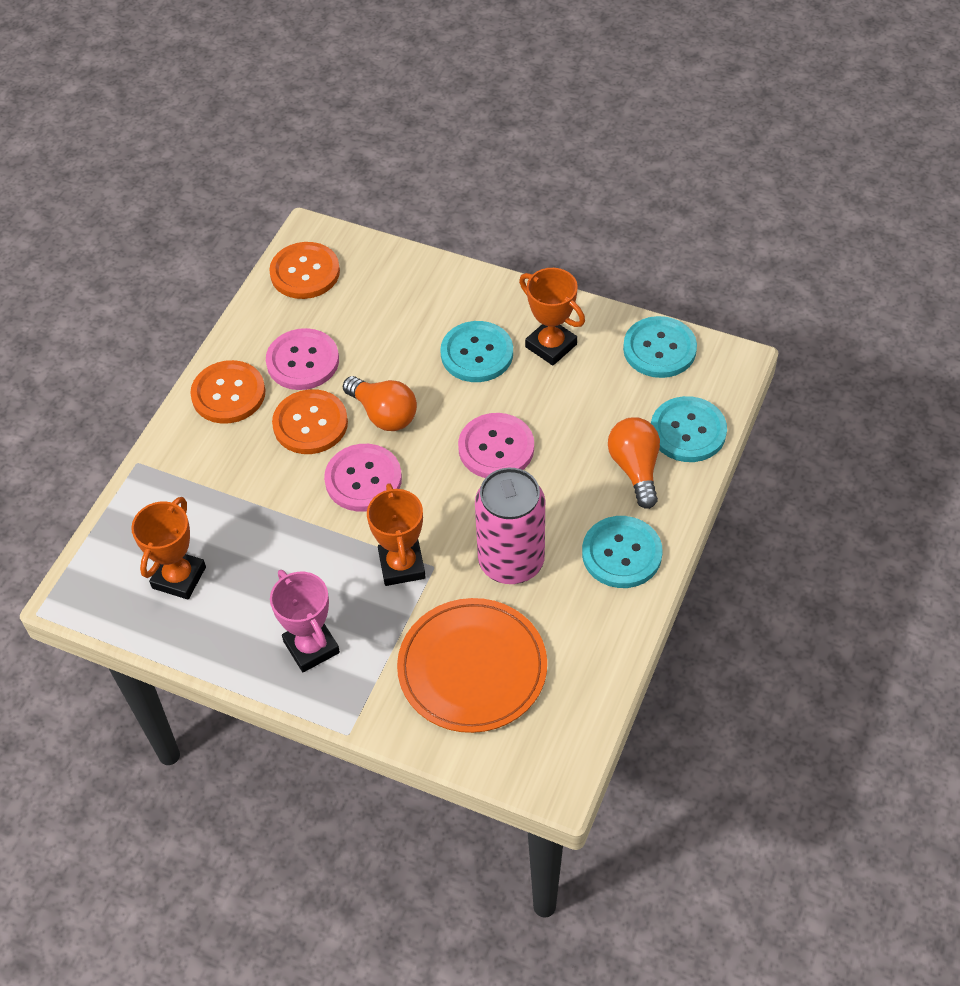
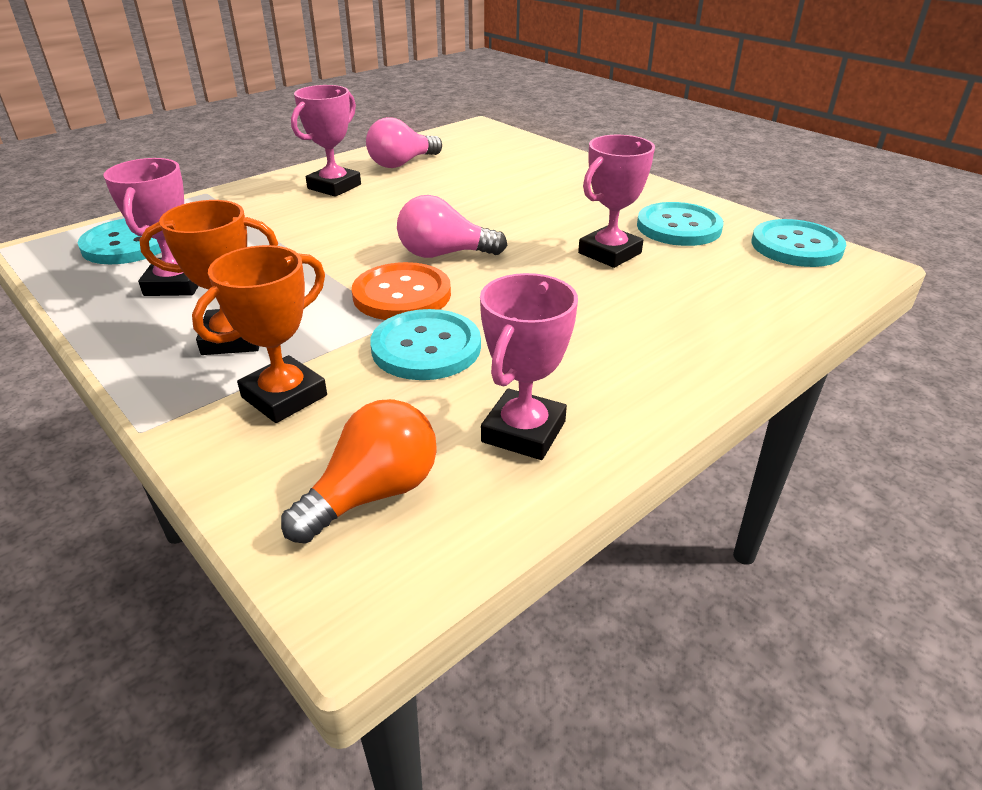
orange button: [190,360,265,424] [269,242,340,299] [272,389,348,454] = 3 -> [352,262,451,320] = 1
orange light bulb: [343,376,417,431] [608,417,660,509] = 2 -> [281,399,437,544] = 1
orange plate: [397,598,547,733] = 1 -> none = 0
orange trophy: [131,497,206,600] [367,483,426,586] [519,268,585,365] = 3 -> [139,200,278,355] [192,245,327,423] = 2
pink button: [266,328,339,390] [324,444,402,512] [458,413,534,478] = 3 -> none = 0
pink can: [475,468,545,584] = 1 -> none = 0
pink light bulb: none = 0 -> [366,117,442,168] [397,195,507,258] = 2
pink trophy: [270,570,340,672] = 1 -> [104,158,199,296] [291,85,361,197] [480,273,578,460] [578,135,655,268] = 4

